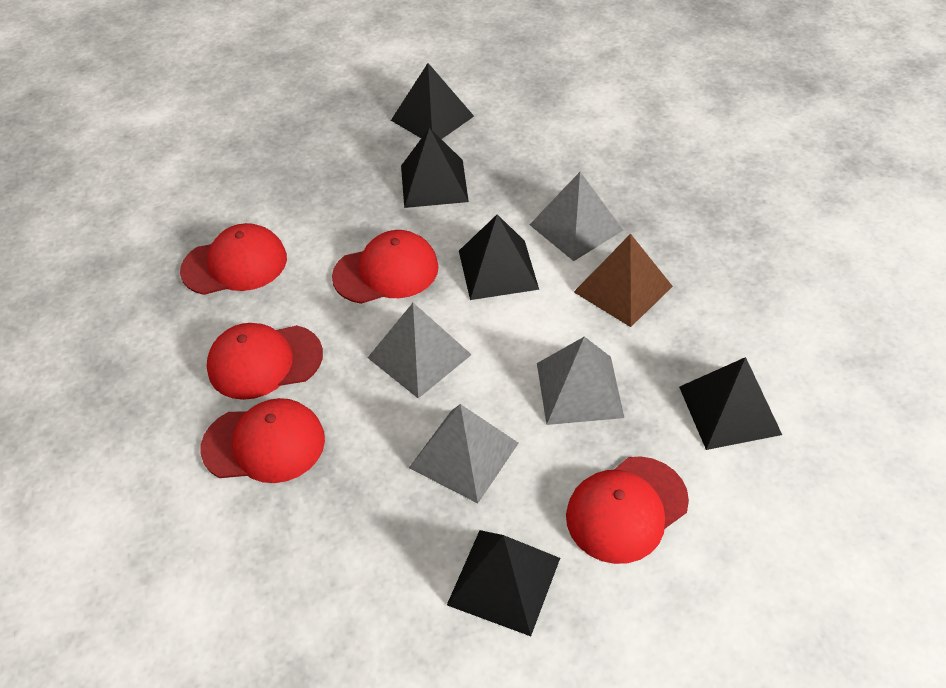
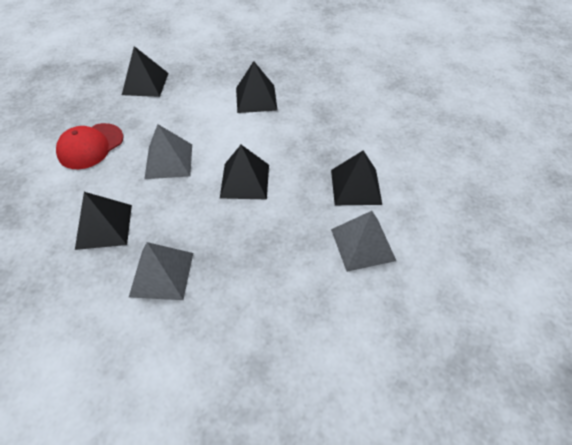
brown pyramid: [574,234,673,327] = 1 -> none = 0
grey pyramid: [368,303,472,398] [409,404,519,503] [529,172,623,261] [537,337,624,425] = 4 -> [129,242,193,300] [144,124,192,179] [331,211,396,272] = 3
red cap: [180,223,287,295] [201,398,325,483] [207,323,323,400] [332,230,439,304] [566,456,689,564] = 5 -> [56,123,123,169] = 1

